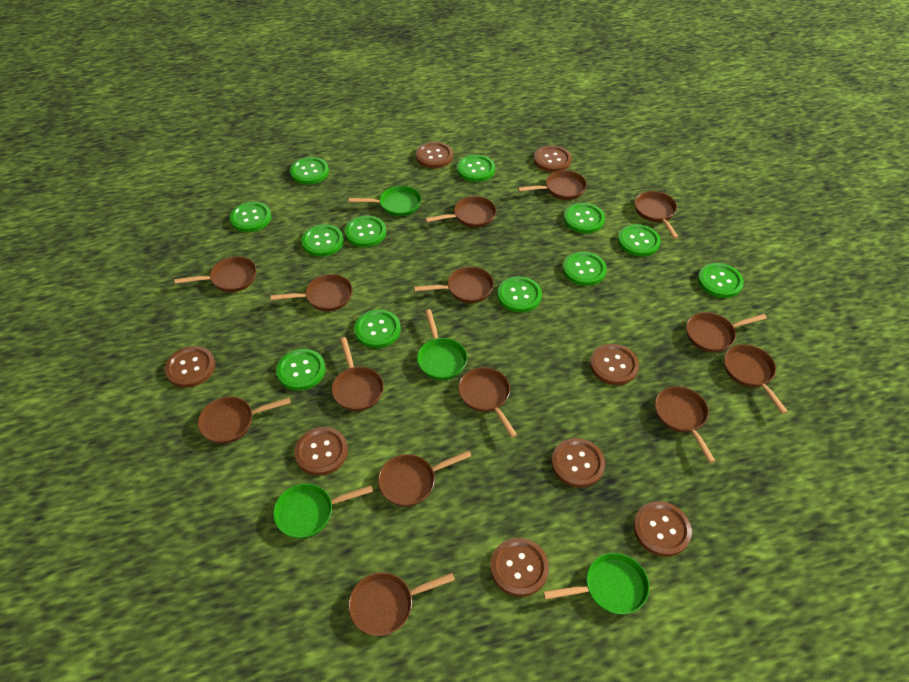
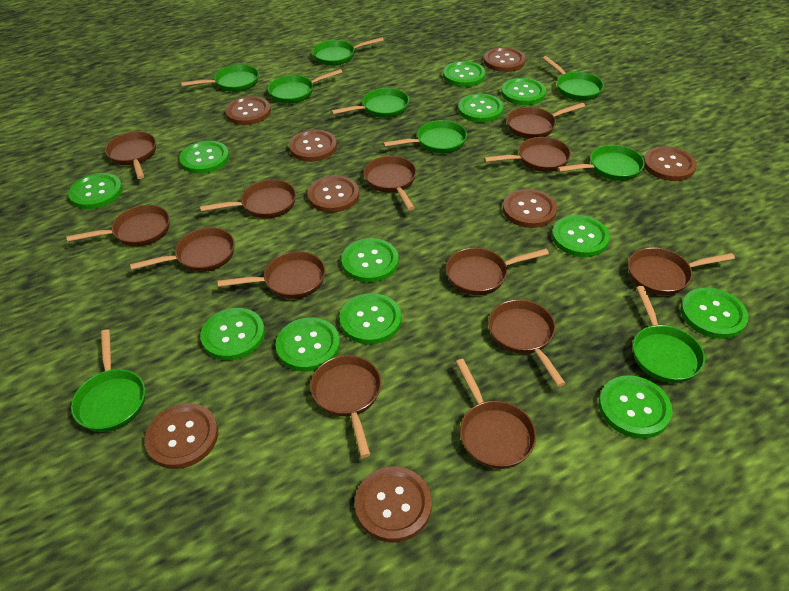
brown pan: [175,256,256,292] [198,397,291,444] [270,274,353,311] [332,337,384,411] [348,572,455,636] [378,450,471,507] [414,267,494,303] [425,196,496,228] [458,367,517,438] [518,170,587,200] [635,191,679,239] [655,386,715,463] [686,312,767,352] [724,344,788,414] = 14 -> [67,205,170,247] [105,132,156,179] [130,227,235,272] [200,179,296,219] [218,251,325,299] [310,355,381,458] [364,156,416,210] [446,248,549,295] [456,359,536,469] [484,137,571,172] [488,300,566,387] [507,102,585,139] [628,247,735,295] = 13
green pan: [273,484,373,539] [349,186,421,216] [417,309,467,380] [543,553,650,615] = 4 -> [71,329,145,432] [181,64,259,92] [268,69,343,104] [312,37,384,66] [331,88,409,118] [383,120,467,153] [542,56,604,101] [557,145,645,181] [633,286,705,383] = 9

